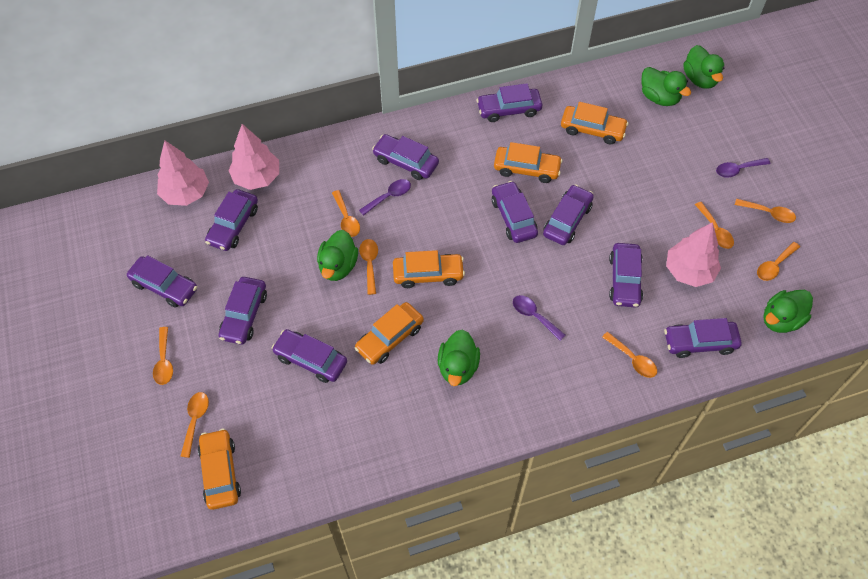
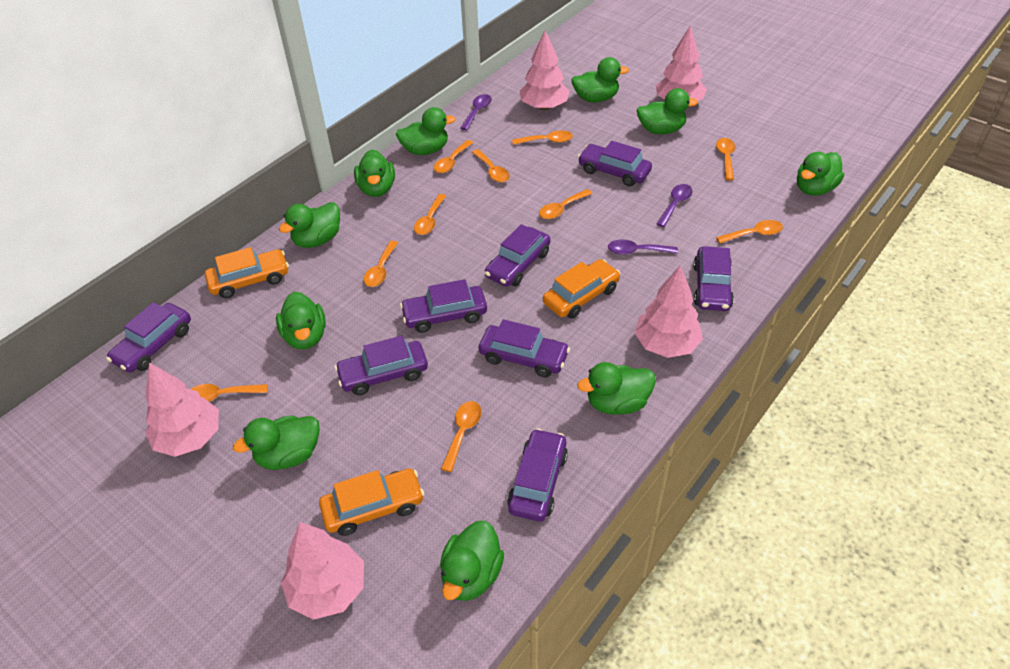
green duck: [317,230,358,281] [438,329,480,386] [641,67,691,106] [683,45,724,89] [763,290,813,333] = 5 -> [233,416,320,470] [276,292,326,349] [279,202,340,248] [354,149,395,197] [396,107,456,155] [440,521,504,601] [571,57,629,102] [577,362,656,415] [637,88,698,134] [797,152,844,196] = 10
orange car: [198,429,241,510] [354,302,424,365] [393,250,465,288] [494,142,563,183] [561,102,628,144] = 5 -> [205,247,289,298] [319,468,424,536] [543,259,620,319] = 3
orange spoon: [153,327,173,385] [180,392,209,458] [332,190,360,237] [359,239,378,295] [602,332,657,378] [695,202,734,249] [735,199,796,223] [757,242,800,281] = 8 -> [191,384,268,402] [364,241,398,287] [414,194,446,235] [434,140,473,173] [441,401,481,472] [472,149,510,182] [512,130,573,145] [539,189,592,219] [716,138,735,180] [716,220,783,244] = 10
pink tree: [157,141,209,206] [228,124,279,190] [666,222,721,287] = 3 -> [145,363,219,457] [281,522,364,620] [519,31,570,110] [634,265,703,358] [656,26,707,101] = 5
purple car: [127,255,197,308] [205,189,258,251] [219,277,267,345] [272,329,347,383] [372,134,439,180] [476,83,542,122] [492,181,538,243] [543,184,594,245] [609,243,643,308] [664,318,742,358] = 10 -> [106,302,191,373] [335,336,428,395] [400,279,487,333] [479,319,570,377] [485,224,551,287] [507,428,568,522] [578,141,652,186] [693,246,734,311] = 8

